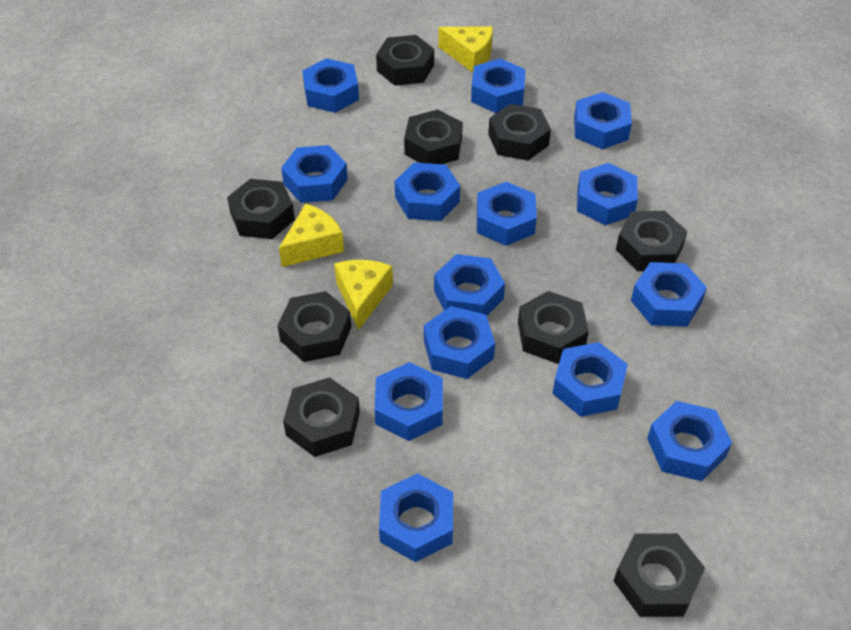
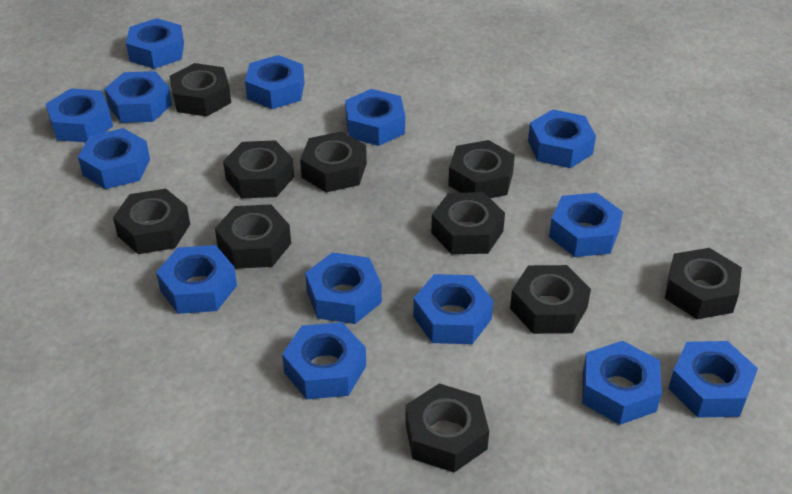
black nut: [227,179,295,239] [277,291,351,362] [283,377,360,457] [376,35,434,86] [404,109,463,164] [488,104,551,161] [518,291,589,364] [614,533,705,617] [616,211,687,271] = 9 -> [113,189,190,254] [169,63,231,117] [215,204,291,269] [223,140,294,198] [300,131,367,192] [405,383,489,473] [431,192,505,254] [448,140,515,198] [510,265,591,334] [665,248,742,319] = 10
yellow cheese: [279,204,344,267] [334,260,393,330] [438,26,493,73] = 3 -> none = 0

